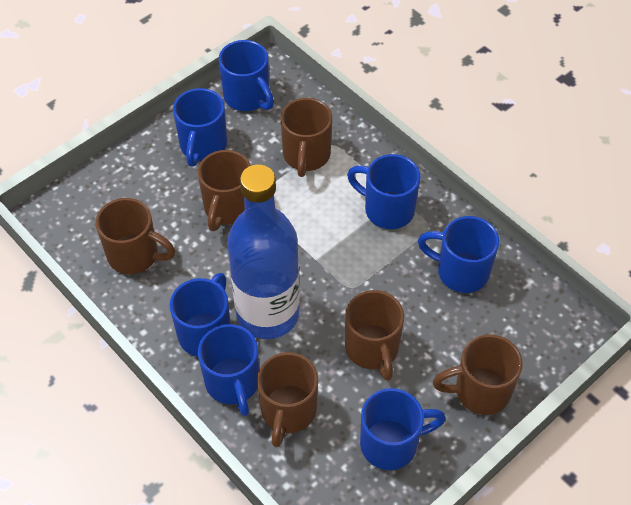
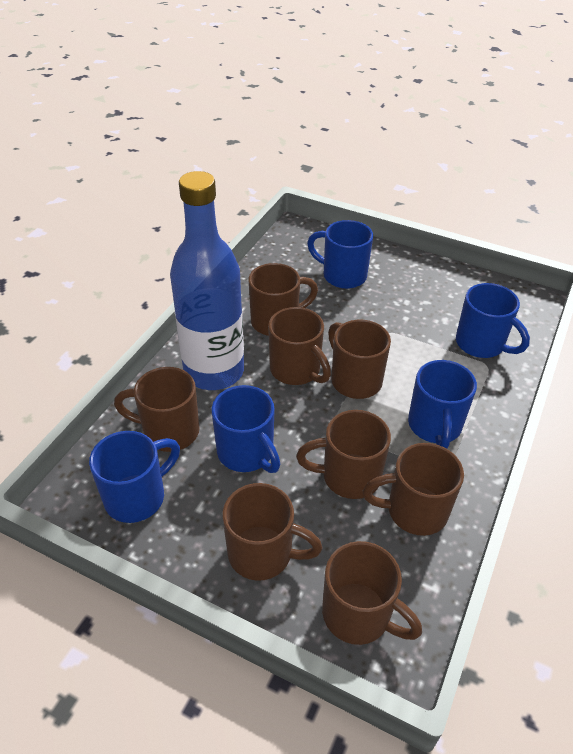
blue mug: [170,273,230,357] [173,88,227,167] [198,324,259,416] [219,40,274,111] [347,154,421,229] [360,388,446,470] [418,216,499,293] = 7 -> [89,431,180,523] [212,385,280,473] [307,220,373,289] [408,360,477,449] [456,283,530,358] = 5
brown mug: [96,198,175,274] [198,150,251,231] [257,352,318,447] [281,98,332,177] [345,290,404,381] [433,334,523,415] = 6 -> [114,367,199,452] [223,483,323,581] [249,263,318,336] [268,307,331,385] [296,410,391,499] [322,541,422,645] [328,320,391,399] [363,443,464,536] = 8

